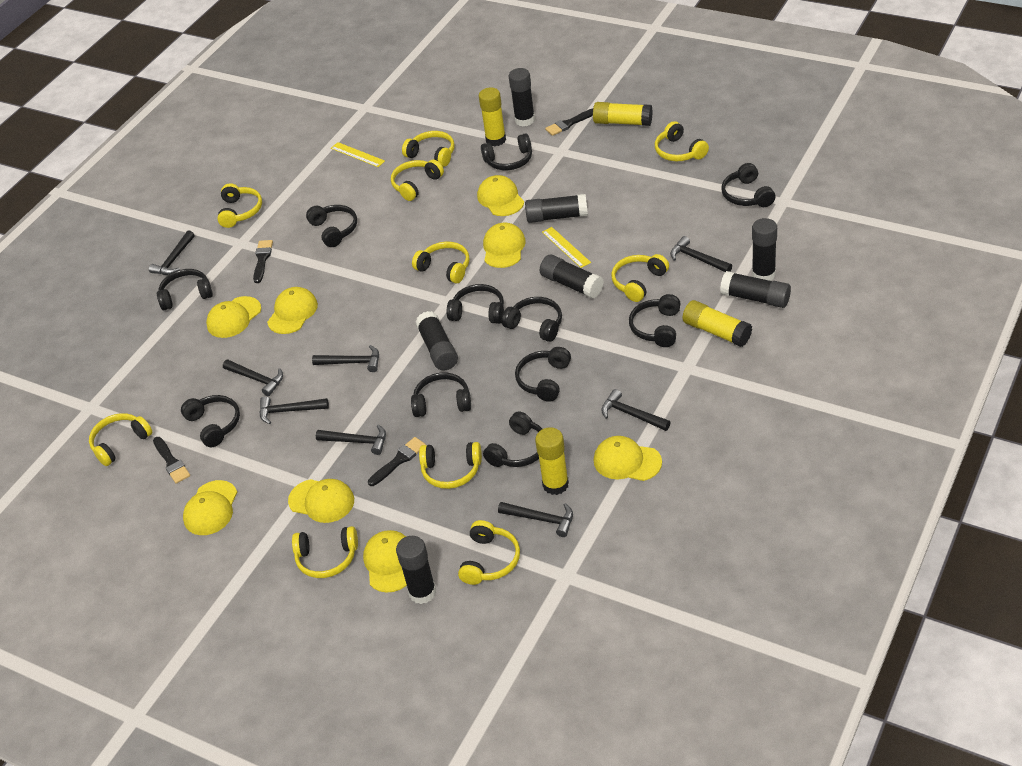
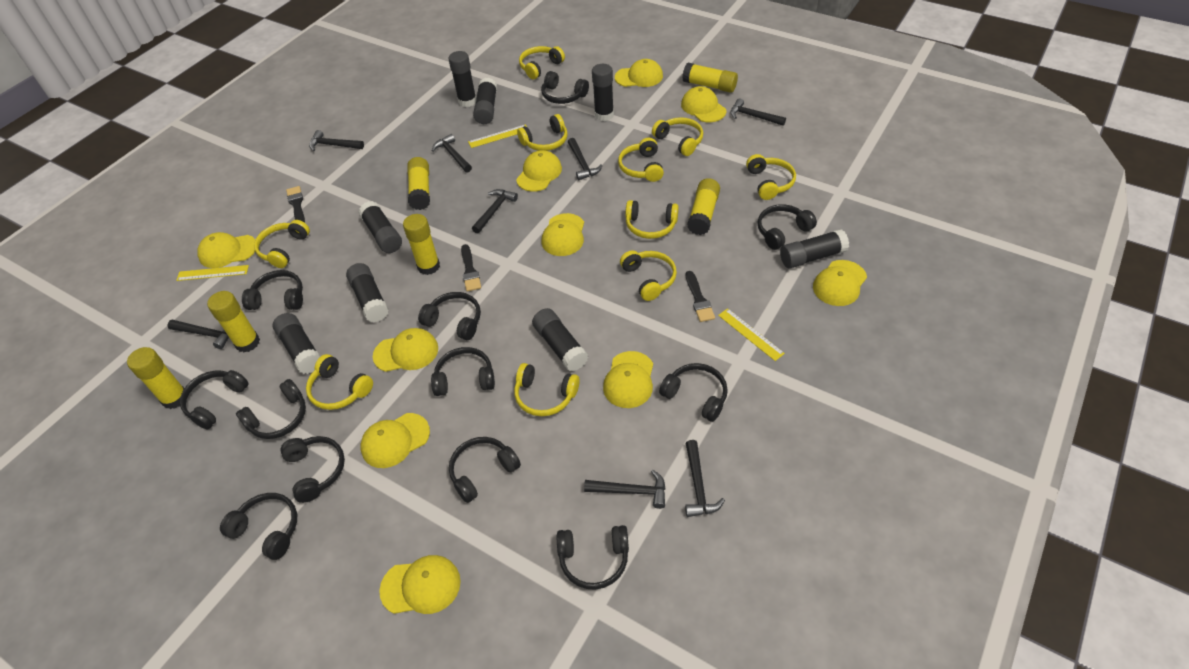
black brush: [153,437,190,484] [253,240,273,283] [368,437,426,486] [545,108,593,136] = 4 -> [286,186,305,223] [461,244,481,292] [686,271,715,322] = 3
black glue stick: [396,536,436,604] [415,311,458,370] [509,68,535,126] [525,194,588,223] [540,254,604,298] [720,271,791,308] [752,218,777,281] = 7 -> [272,313,320,374] [346,263,389,322] [359,201,402,253] [448,51,476,107] [473,78,497,124] [532,308,588,371] [592,64,614,121] [780,229,849,268] = 8
black headphones: [157,269,213,310] [181,395,240,447] [306,205,357,247] [411,372,471,417] [447,284,504,324] [481,133,532,170] [483,411,542,467] [501,297,562,342] [515,347,571,402] [629,294,681,347] [722,163,776,207] = 11 -> [180,370,249,429] [220,493,297,560] [236,379,306,439] [242,270,303,310] [280,436,345,503] [418,292,481,340] [431,347,495,396] [449,437,521,503] [541,71,589,104] [557,525,629,590] [659,363,728,422] [758,204,817,250] = 12
yellow cap: [183,480,237,535] [206,296,261,338] [267,287,318,334] [288,479,354,523] [363,530,407,593] [477,175,524,216] [483,223,526,268] [594,436,662,481] = 8 -> [198,232,255,268] [361,413,430,468] [373,328,438,372] [379,555,461,614] [516,150,562,192] [541,213,584,256] [603,351,653,408] [615,59,663,87] [681,86,726,123] [813,260,867,306] = 10
yellow glue stick: [479,88,506,146] [535,427,569,495] [593,102,653,126] [683,300,752,347] = 4 -> [127,347,184,409] [207,291,260,352] [403,214,440,275] [407,157,430,210] [682,63,738,93] [687,178,720,235] = 6
yellow ruler: [331,142,385,167] [542,227,591,268] = 2 -> [176,265,249,281] [468,125,527,148] [718,308,785,361] = 3

